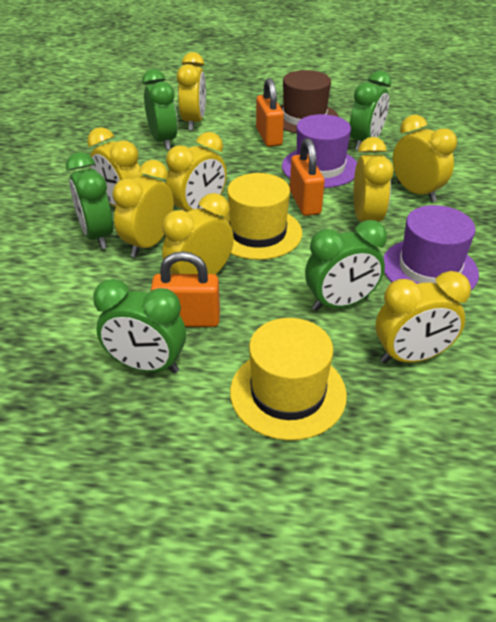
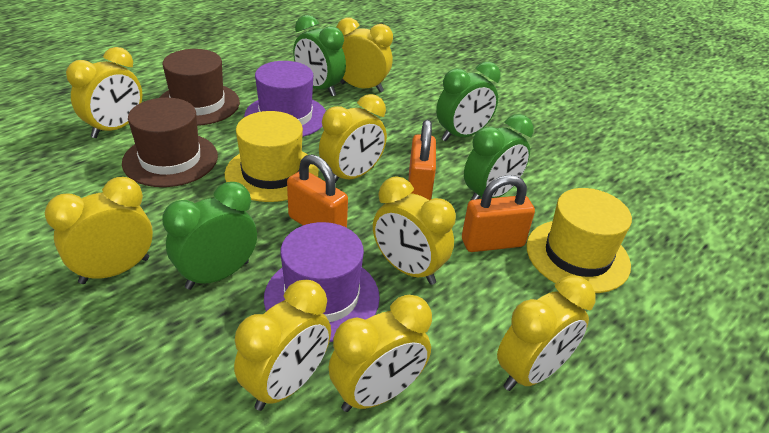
brown hat: [280,70,339,133] = 1 -> [122,98,218,187] [159,49,240,126] = 2
green clock: [66,152,113,249] [93,279,186,373] [142,69,178,150] [305,220,387,311] [350,71,391,150] = 5 -> [162,182,257,290] [293,15,346,96] [436,62,501,141] [464,114,534,201] = 4

